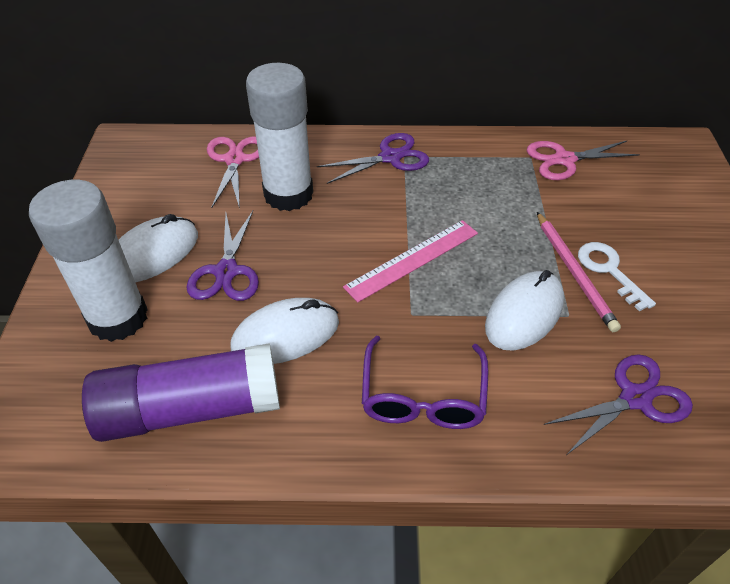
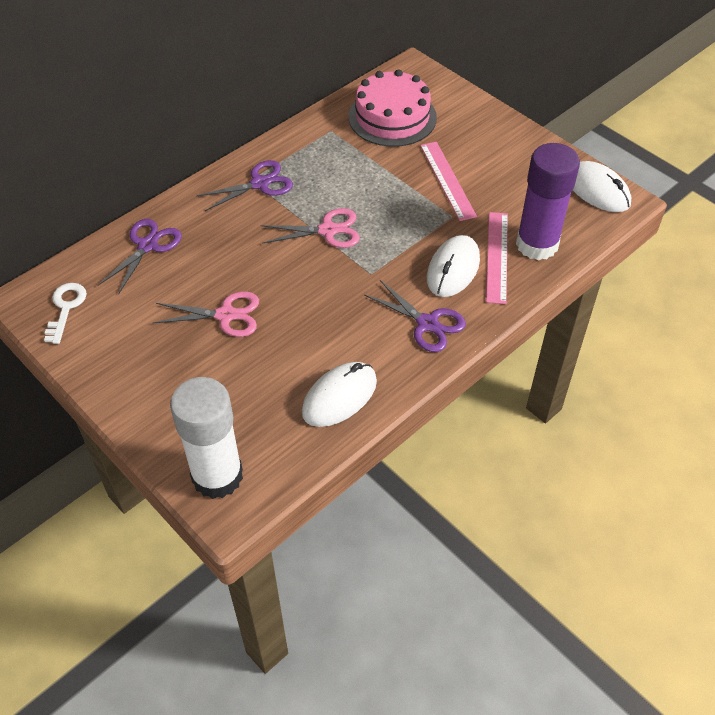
pink cake: none = 0 -> [348,69,437,147] = 1
pink pencil: [537,212,621,332] = 1 -> none = 0
pink ruler: [343,220,478,303] = 1 -> [420,142,477,221] [486,212,508,304] = 2
purple glasses: [362,336,488,429] = 1 -> none = 0
white glue stick: [29,180,148,342] [246,63,313,211] = 2 -> [170,377,243,499] = 1

